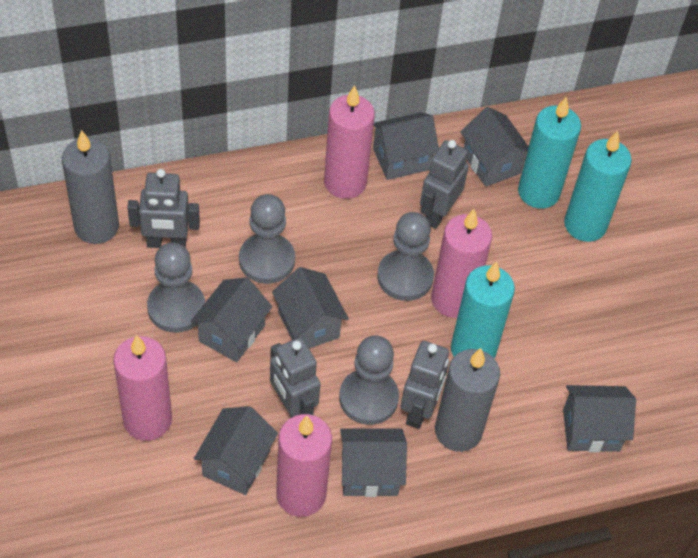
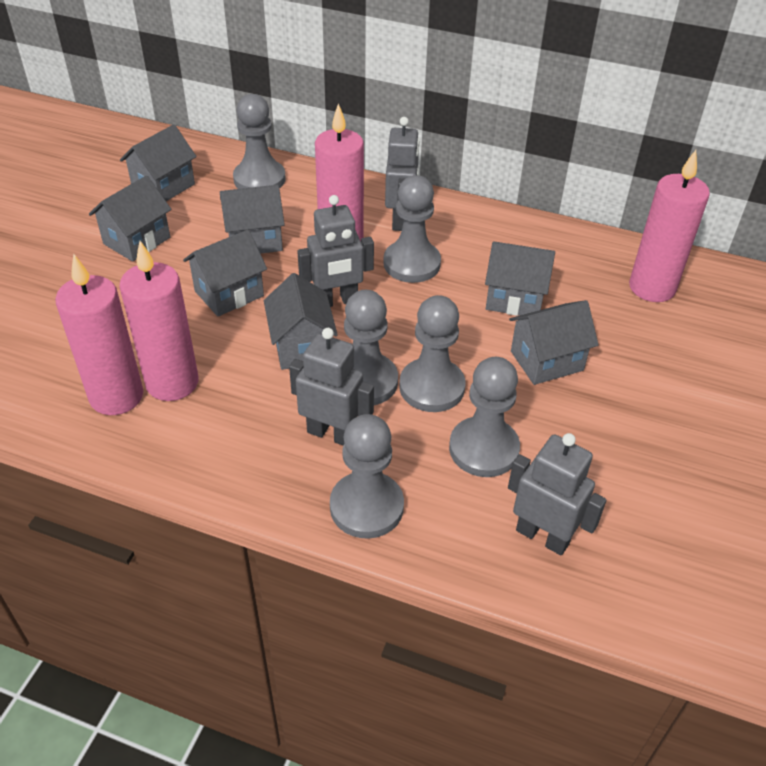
grey candle: [62,130,119,244] [435,348,500,452] = 2 -> none = 0
grey pawn: [147,243,205,333] [239,194,295,284] [339,335,399,425] [377,212,434,301] = 4 -> [233,94,286,189] [330,414,404,539] [344,290,398,405] [384,175,441,283] [399,295,466,412] [449,357,520,477] = 6
turquoise candle: [451,261,515,359] [518,97,581,209] [564,131,632,242] = 3 -> none = 0

